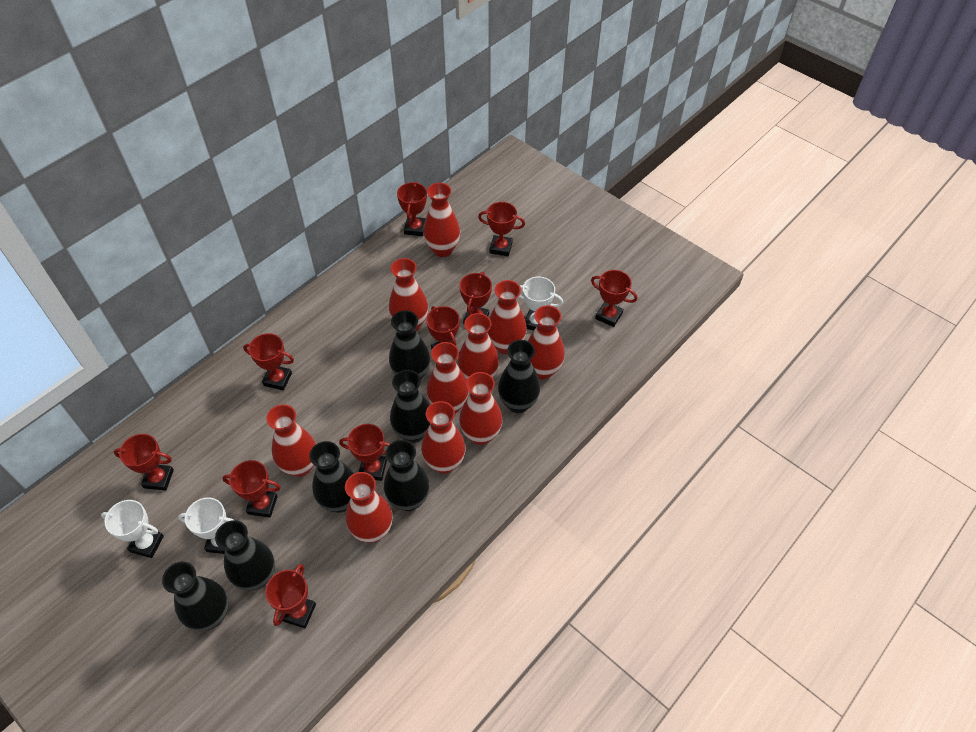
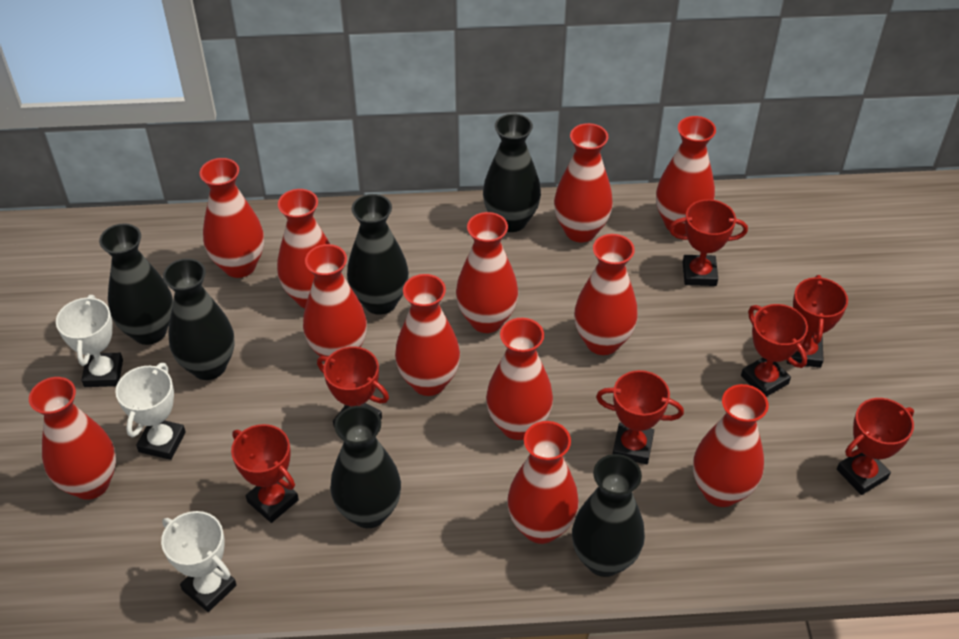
black vase: [162,561,228,631] [215,520,275,590] [309,441,354,513] [384,440,429,511] [389,310,430,379] [390,370,430,443] [498,340,540,413] = 7 -> [99,223,173,345] [163,258,235,380] [330,406,401,528] [347,194,409,315] [483,114,541,232] [572,454,645,577] = 6
red trophy: [114,434,174,491] [222,460,281,518] [243,333,294,390] [265,564,316,628] [339,424,390,481] [397,182,427,236] [426,306,460,357] [460,272,492,324] [478,202,525,256] [591,270,637,327] = 10 -> [231,424,299,523] [317,347,389,428] [596,370,684,464] [669,199,748,286] [741,304,808,397] [787,275,848,368] [837,398,914,495] = 7
red vase: [266,404,316,477] [345,472,393,543] [389,258,428,331] [421,401,466,474] [423,183,460,257] [427,342,469,414] [458,313,499,380] [459,372,503,445] [487,280,527,354] [528,305,565,379] = 10 -> [29,377,116,500] [200,158,264,278] [277,189,330,308] [303,244,367,357] [395,274,460,396] [456,212,518,333] [486,318,553,440] [507,421,579,544] [554,123,613,242] [574,234,638,355] [656,116,716,235] [693,384,769,507] = 12

